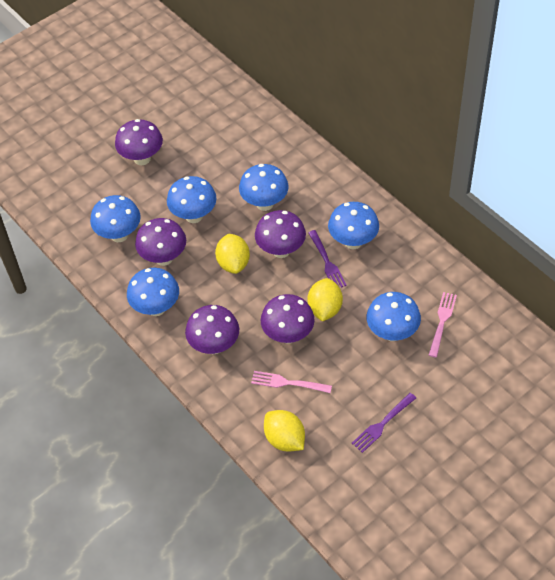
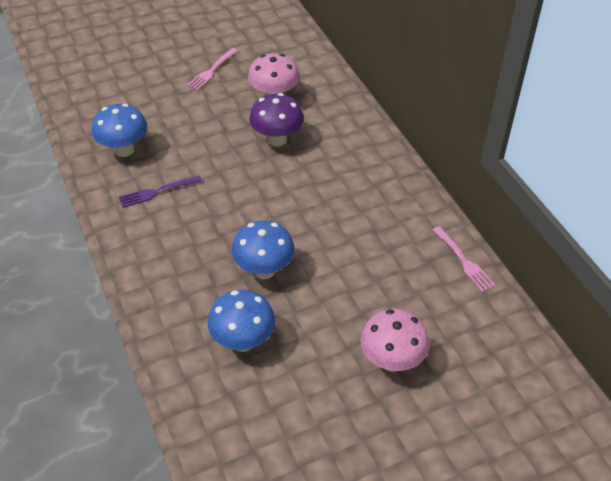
blue mushroom: [90,195,141,242] [127,268,179,316] [167,176,217,223] [239,164,288,211] [328,202,379,249] [367,292,421,341] = 6 -> [92,104,147,157] [208,290,275,352] [232,220,295,279] = 3
pink mushroom: none = 0 -> [248,53,300,96] [360,309,430,372] = 2
purple fork: [308,230,347,288] [352,393,416,453] = 2 -> [119,176,202,208] = 1
purple mushroom: [115,119,163,165] [135,218,186,266] [185,305,239,354] [255,210,306,258] [261,294,315,344] = 5 -> [249,93,304,147] = 1
yellow lemon: [215,234,250,274] [264,410,305,452] [307,278,343,322] = 3 -> none = 0

